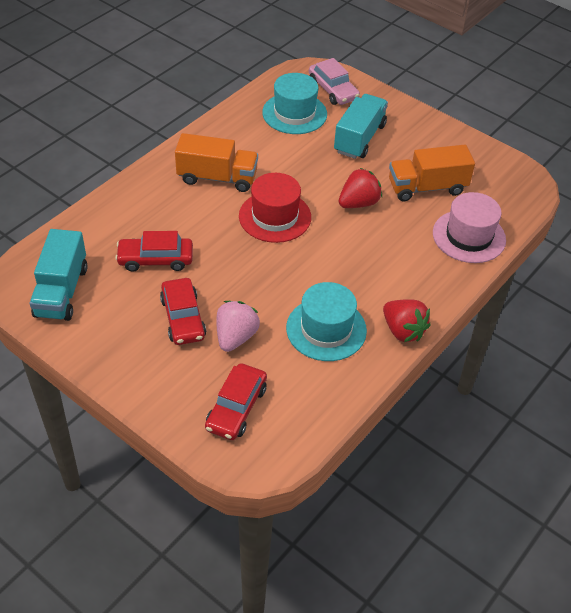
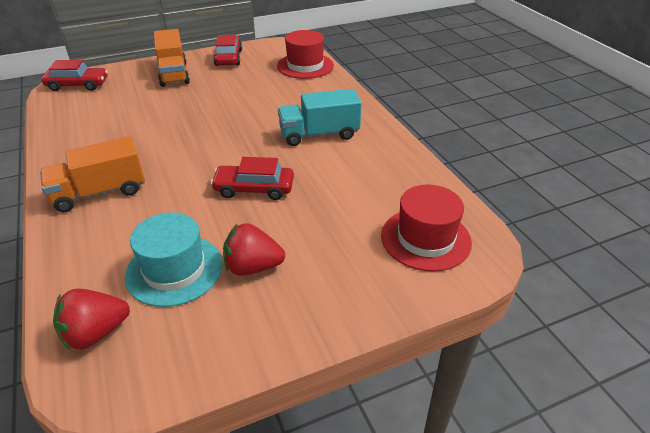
pink car: [309,58,360,105] = 1 -> none = 0
pink hat: [433,192,506,263] = 1 -> none = 0
pink strawberry: [216,301,260,352] = 1 -> none = 0
red hat: [239,173,311,243] = 1 -> [277,30,334,79] [381,185,472,272] = 2
turquoise hat: [262,73,327,134] [286,282,367,361] = 2 -> [125,212,223,307] = 1
turquoise truck: [29,229,88,321] [334,94,388,159] = 2 -> [278,89,361,146] = 1

